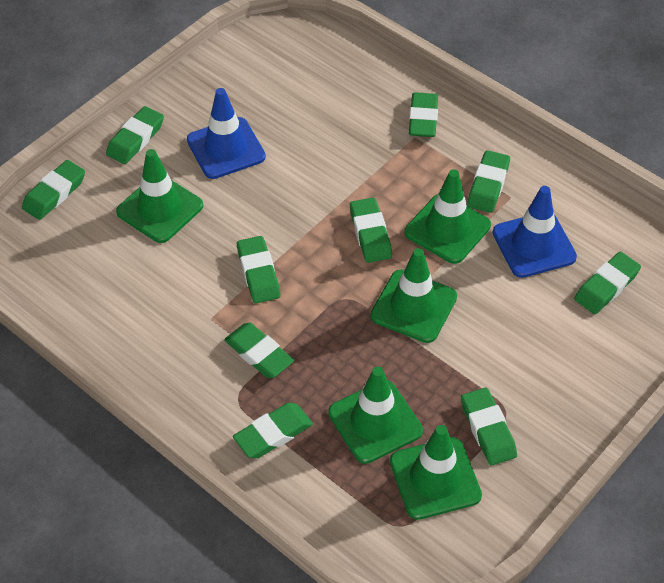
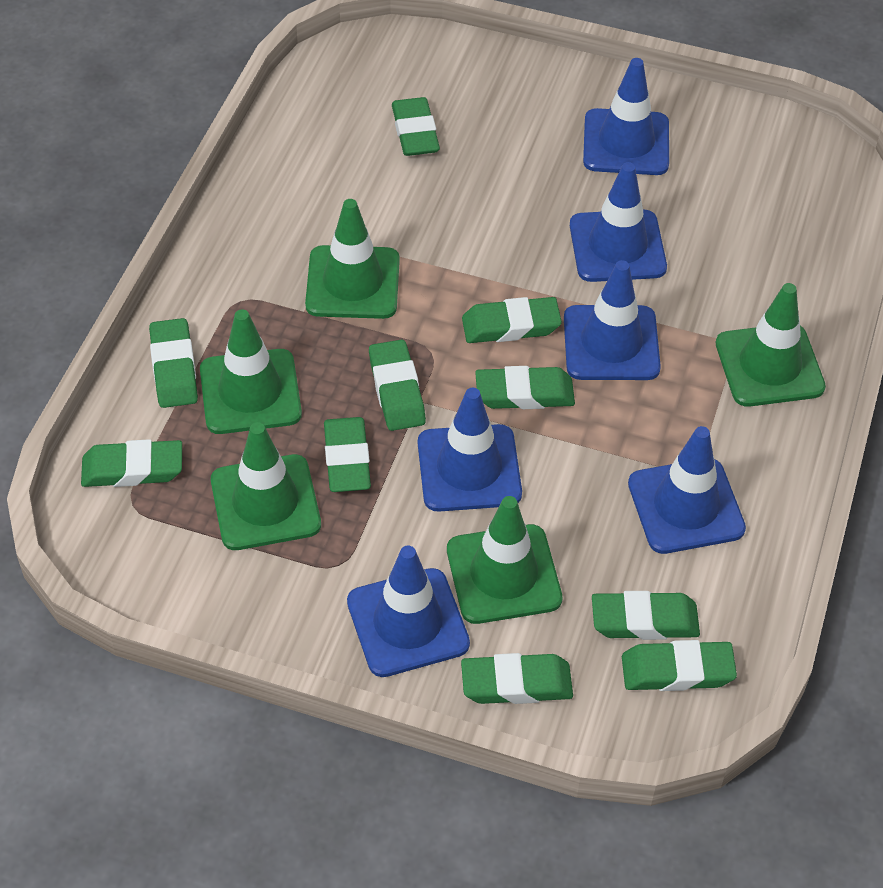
blue traffic cone: [187,88,266,179] [493,186,577,278] = 2 -> [347,546,470,677] [418,388,522,512] [564,260,661,380] [570,162,667,282] [583,58,669,175] [628,426,746,554] = 6

